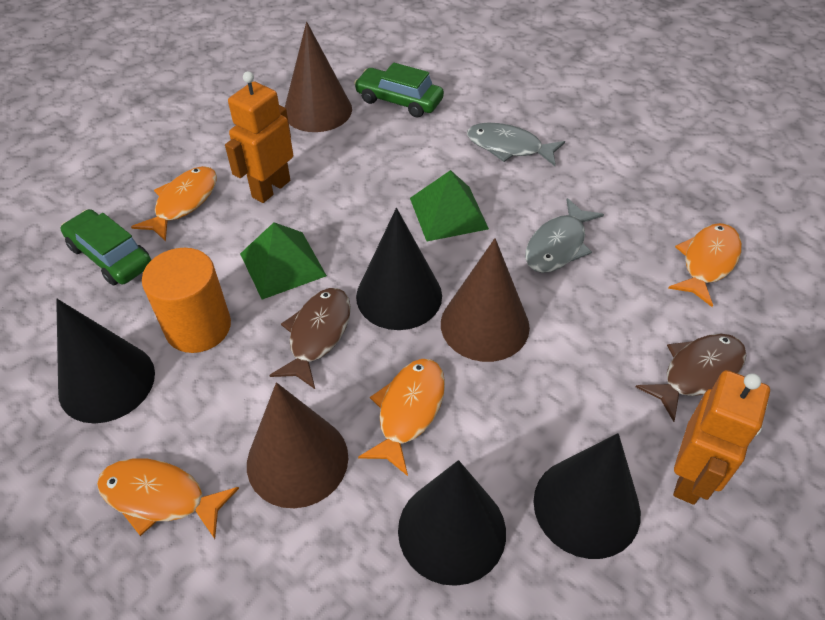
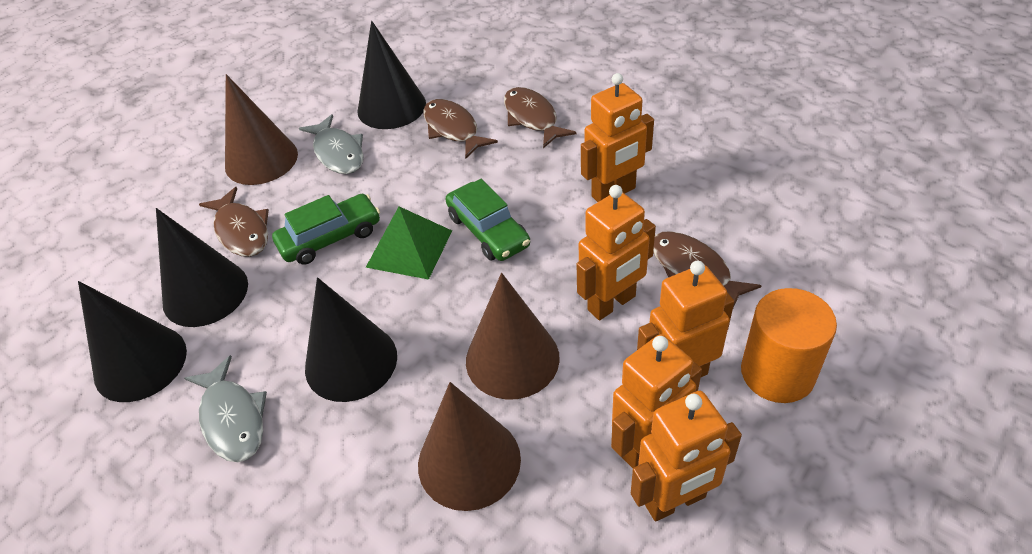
brown fish: [269,288,351,389] [636,334,746,422] = 2 -> [199,187,269,257] [423,99,498,158] [504,87,576,148] [653,231,762,308] = 4
green pyramid: [240,222,327,300] [410,170,489,241] = 2 -> [366,207,452,280] = 1
orange fish: [97,458,239,539] [131,166,217,241] [358,359,445,476] [668,223,742,307] = 4 -> none = 0
orange robot: [225,71,293,203] [673,370,770,505] = 2 -> [577,185,656,320] [581,73,654,202] [611,334,702,468] [631,391,742,521] [637,261,734,377] = 5

